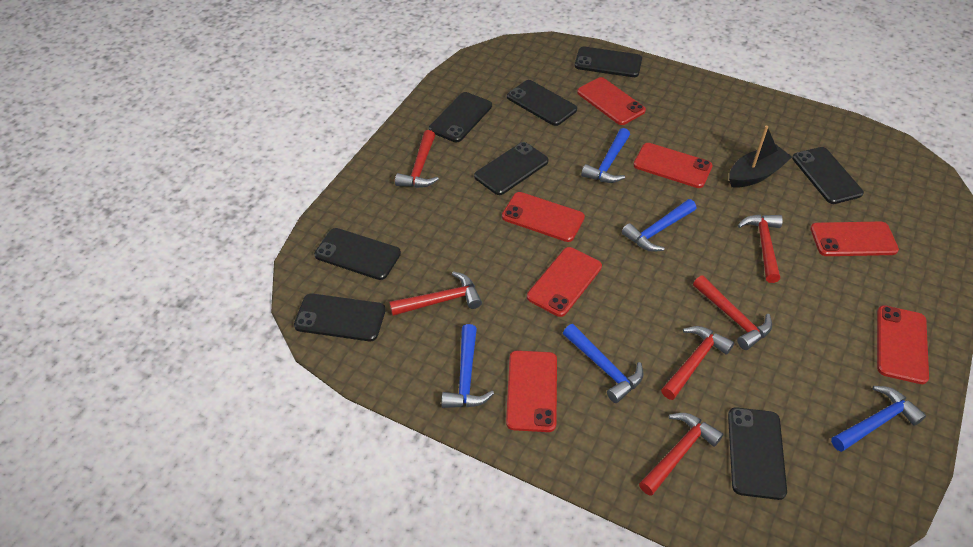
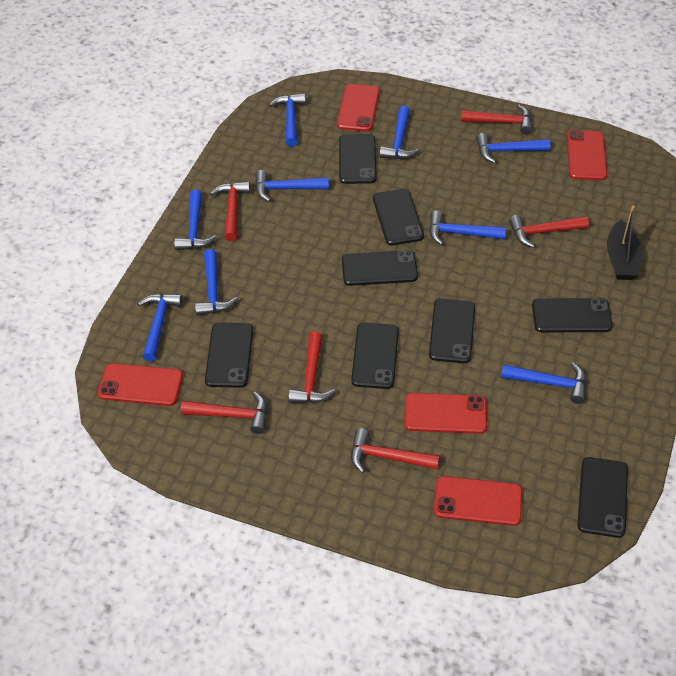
blue hammer: [441,324,494,408] [563,324,644,403] [581,128,630,183] [622,199,696,252] [831,386,926,452] = 5 -> [138,293,182,361] [174,190,216,250] [195,249,238,316] [255,170,329,202] [269,93,306,147] [379,106,419,159] [429,211,506,245] [476,133,551,164] [501,362,586,404] = 9
red phone: [502,192,585,242] [506,350,557,432] [527,247,602,317] [577,77,646,125] [633,143,712,188] [810,221,899,256] [877,305,929,384] = 7 -> [98,363,183,406] [337,84,380,132] [404,393,487,434] [434,476,522,526] [567,130,607,180] = 5

